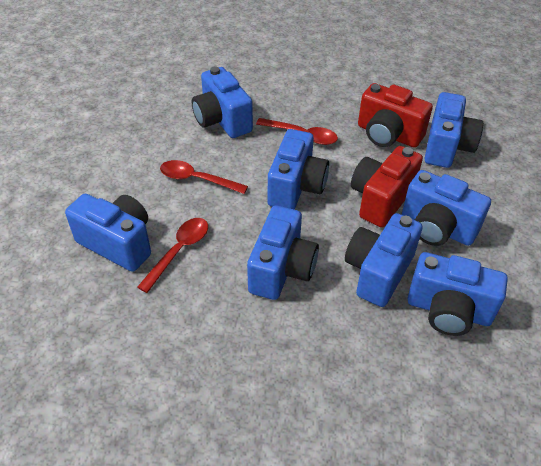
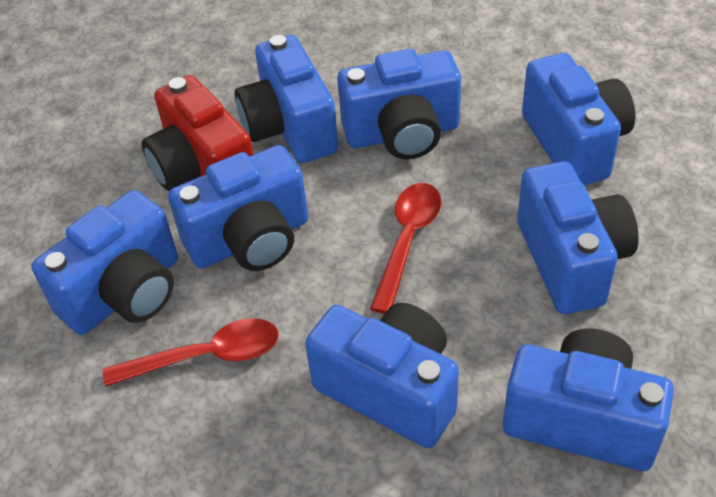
red camera: [351,146,423,228] [358,83,433,148] = 2 -> [142,75,254,191] = 1
red spoon: [137,218,208,293] [160,160,248,194] [256,118,338,145] = 3 -> [103,318,278,387] [370,183,441,314] = 2

